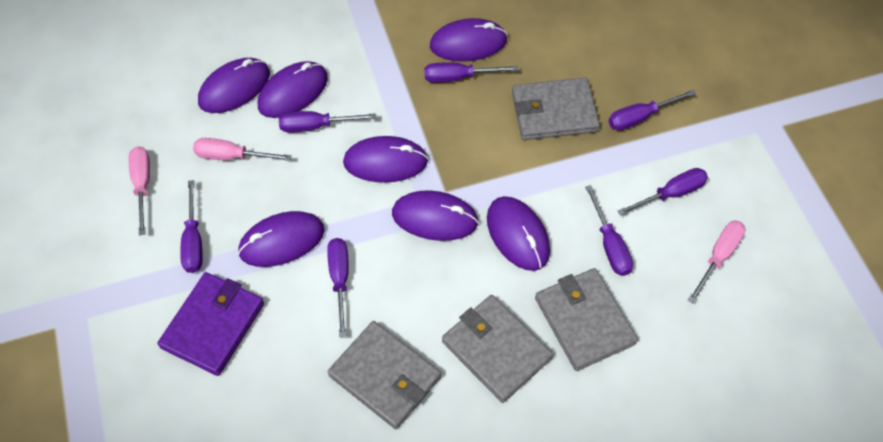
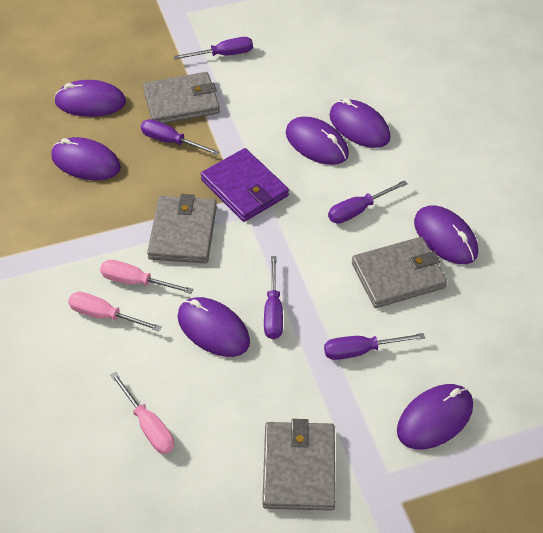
purple screwdriver: [180,180,203,273] [279,111,376,133] [327,238,349,338] [424,62,518,83] [585,185,633,276] [609,90,696,131] [617,168,708,216] = 7 -> [141,119,219,155] [174,37,253,59] [264,256,283,339] [324,333,425,360] [328,180,408,224] = 5

